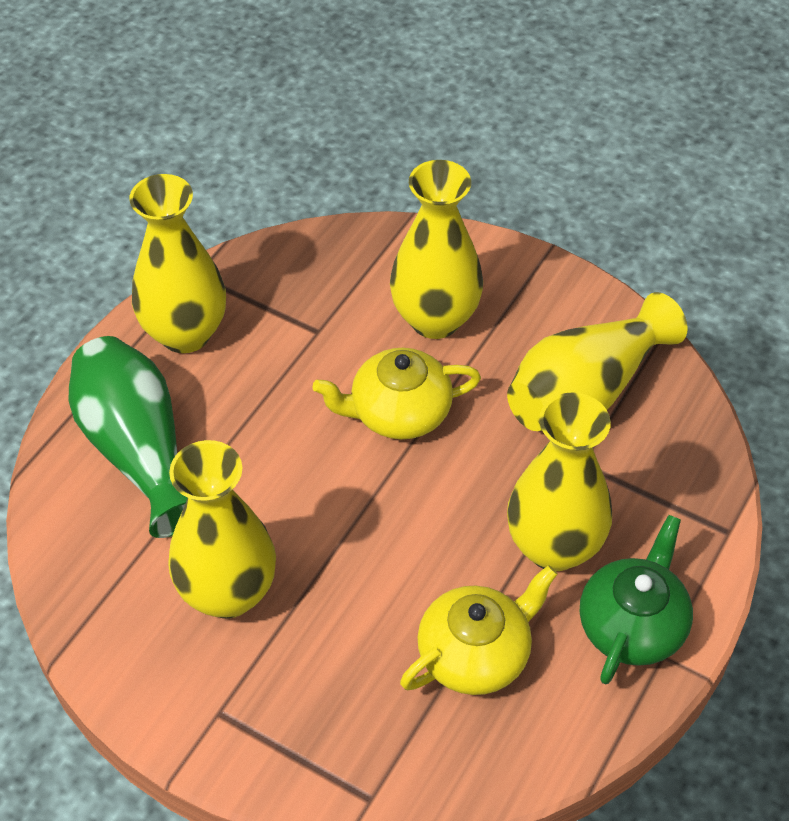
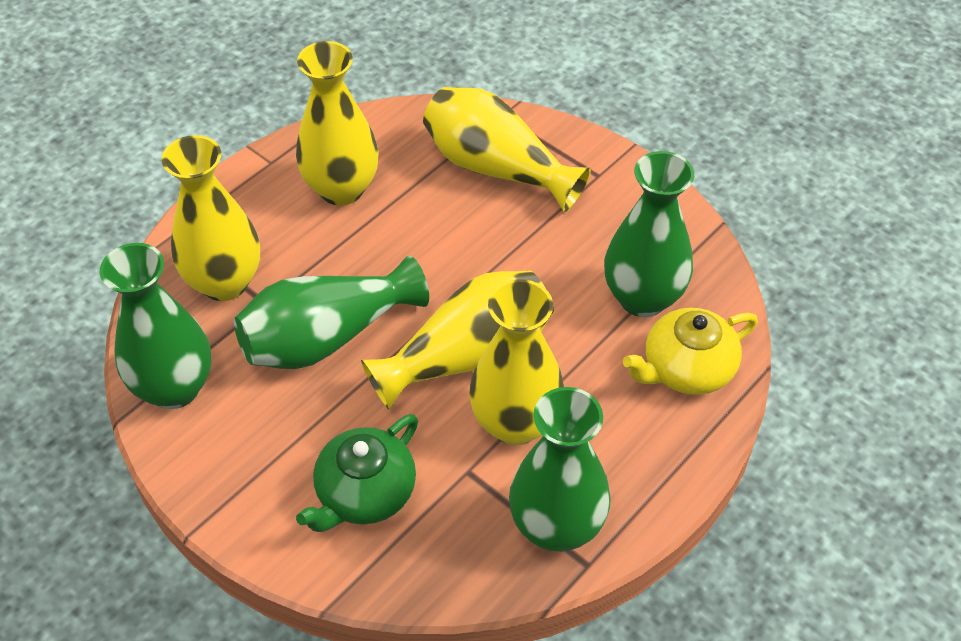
green vase: [69,336,188,538] = 1 -> [100,243,211,409] [234,256,429,369] [509,387,611,552] [604,151,694,317] = 4
yellow teapot: [312,348,481,440] [400,565,558,695] = 2 -> [623,308,758,395] = 1

